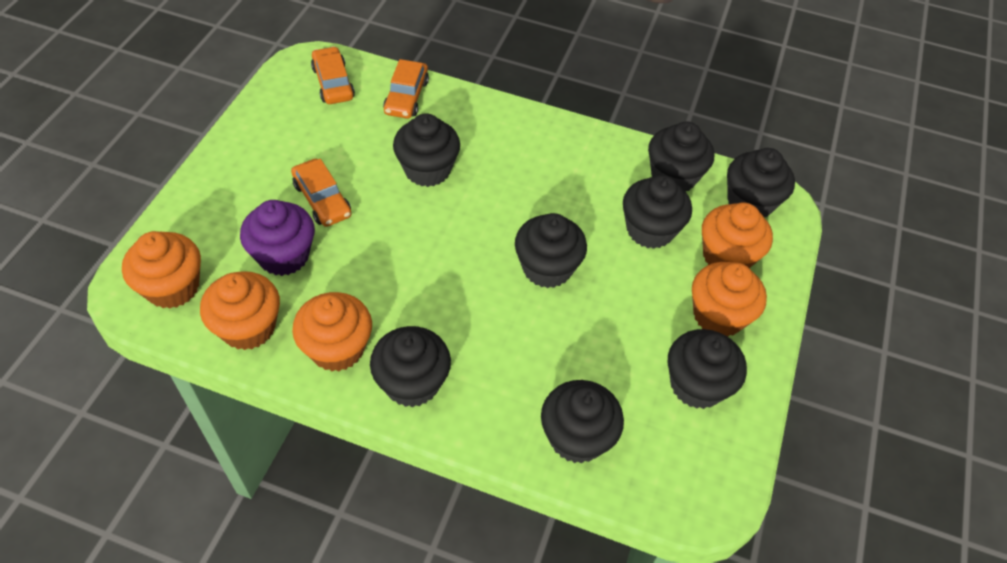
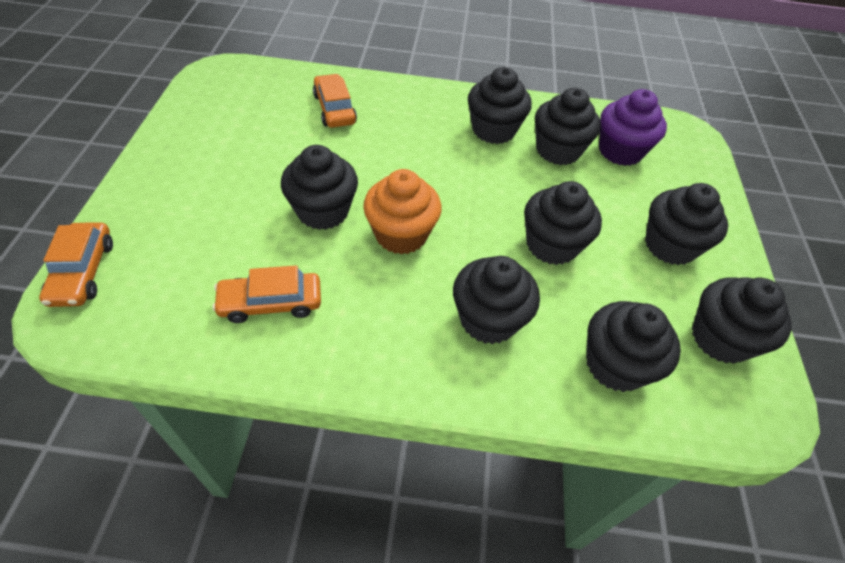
orange cupcake: [122,231,201,309] [200,271,280,350] [292,292,372,371] [692,262,767,337] [702,202,773,268] = 5 -> [363,169,442,255] = 1

